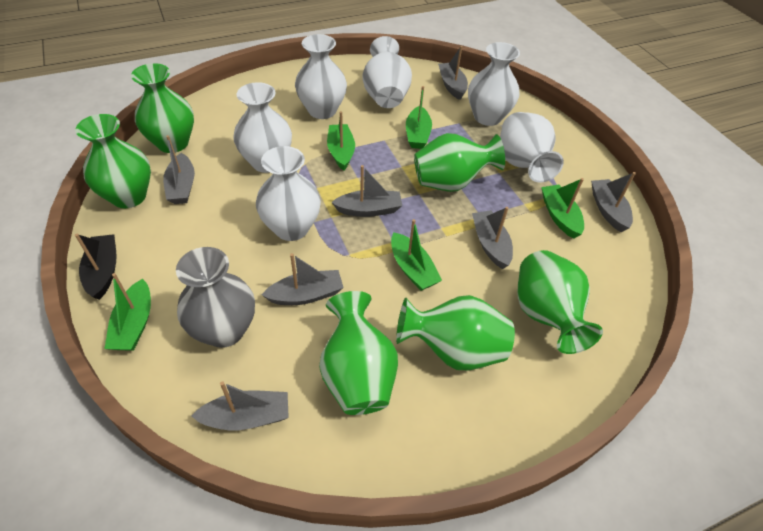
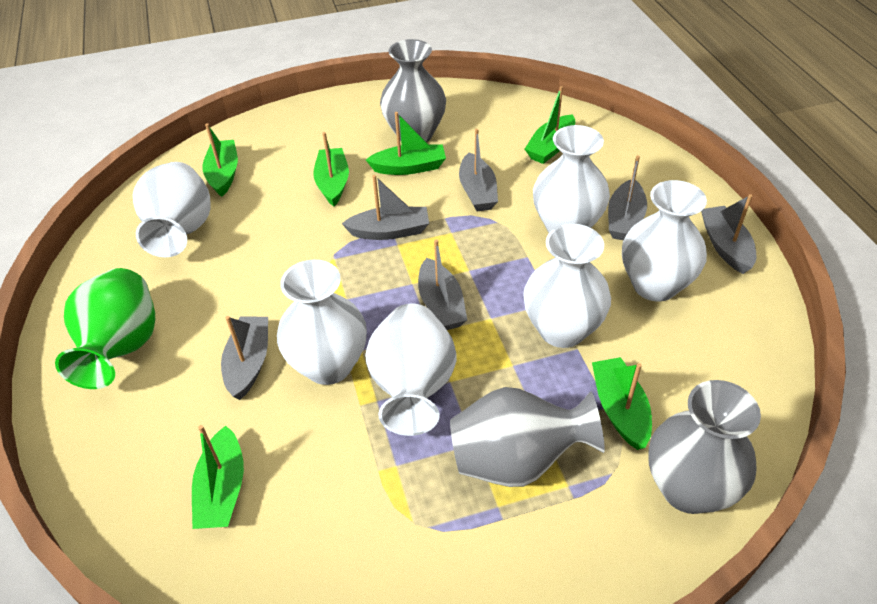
black boat: [75,233,117,300] = 1 -> none = 0
green boat: [104,273,151,351] [327,111,355,171] [391,219,442,291] [406,86,432,149] [541,178,584,239] = 5 -> [192,425,244,529] [202,123,238,197] [313,132,349,206] [366,112,446,175] [525,86,575,164] [592,357,652,450] = 6
green vase: [75,114,151,208] [131,63,194,153] [319,291,398,415] [396,295,515,370] [414,133,505,192] [518,250,603,354] = 6 -> [55,268,155,389] = 1
grey boat: [163,135,195,204] [191,381,289,430] [262,253,344,305] [331,165,402,217] [438,46,468,100] [472,207,513,269] [591,172,636,232] = 7 -> [221,316,268,400] [342,175,429,240] [418,239,467,330] [459,129,498,211] [608,155,647,240] [701,194,757,274] = 6
grey vase: [176,247,255,348] = 1 -> [380,39,446,142] [450,387,605,487] [648,380,761,514] = 3

